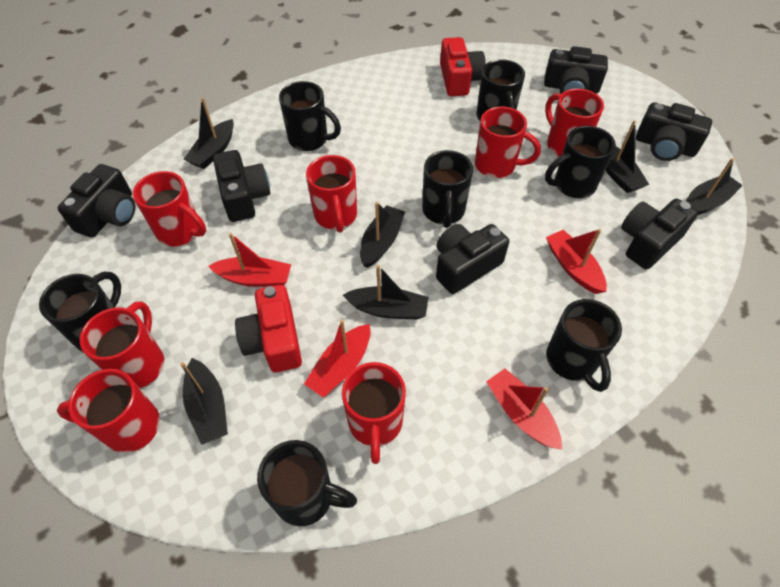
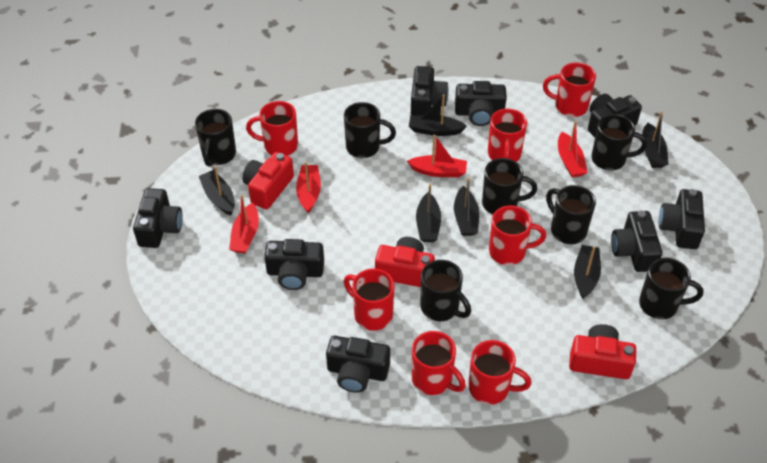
black camera: [57,164,136,238] [213,150,270,222] [436,224,509,294] [544,46,608,94] [621,199,698,269] [636,102,712,161] = 6 -> [133,188,183,248] [264,239,324,290] [326,336,390,393] [411,66,449,115] [455,81,507,126] [588,94,642,137] [611,210,662,272] [659,189,705,249] = 8
red camera: [235,285,302,373] [440,37,486,96] = 2 -> [242,152,294,209] [375,237,435,287] [569,324,636,379] = 3

